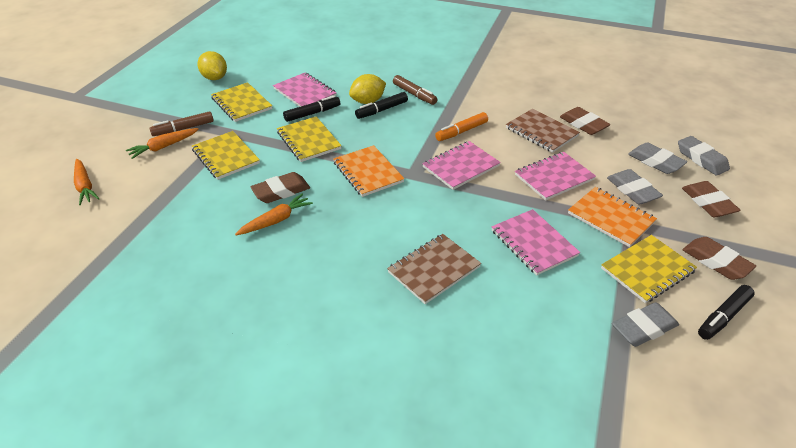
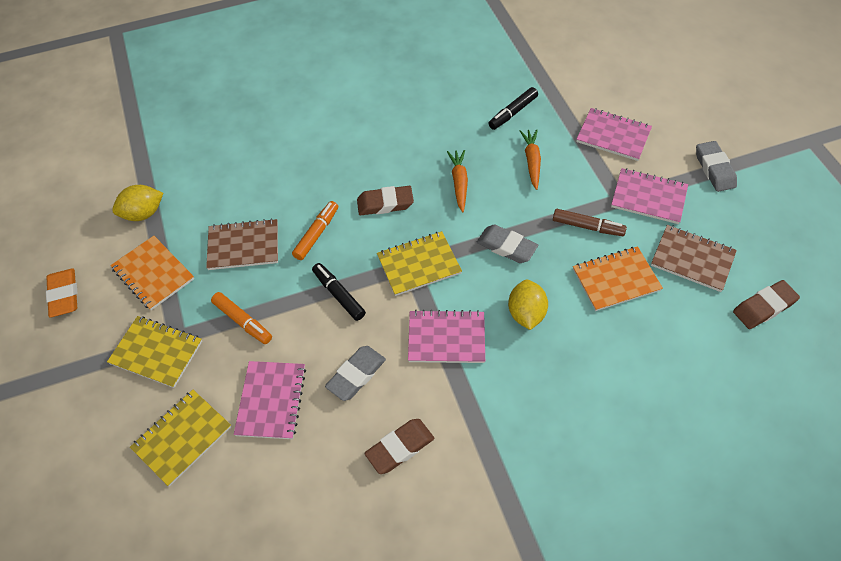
black marker: [283,96,340,122] [355,92,408,119] [698,285,755,340] = 3 -> [312,263,366,321] [488,87,538,130] = 2
brown eraser: [251,172,310,203] [560,107,610,135] [682,181,740,217] [683,237,756,280] = 4 -> [357,186,414,215] [364,419,434,474] [733,280,800,329] = 3
brown marker: [149,111,214,136] [393,75,438,105] = 2 -> [553,209,627,236] = 1
grey eraser: [607,169,663,204] [612,302,679,347] [628,142,687,174] [678,136,730,176] = 4 -> [325,346,386,401] [477,225,538,263] [696,141,737,192] = 3
orange carrot: [74,159,100,205] [126,128,199,159] [235,194,313,235] = 3 -> [447,150,468,212] [520,130,541,190] = 2
orange eraser: none = 0 -> [46,268,78,318] = 1
orange marker: [435,112,488,141] = 1 -> [211,292,272,344] [292,201,338,260] = 2
yellow notebook: [192,131,260,180] [211,82,272,122] [277,116,342,162] [601,235,697,303] = 4 -> [107,316,202,388] [130,390,231,487] [377,231,462,296] = 3

